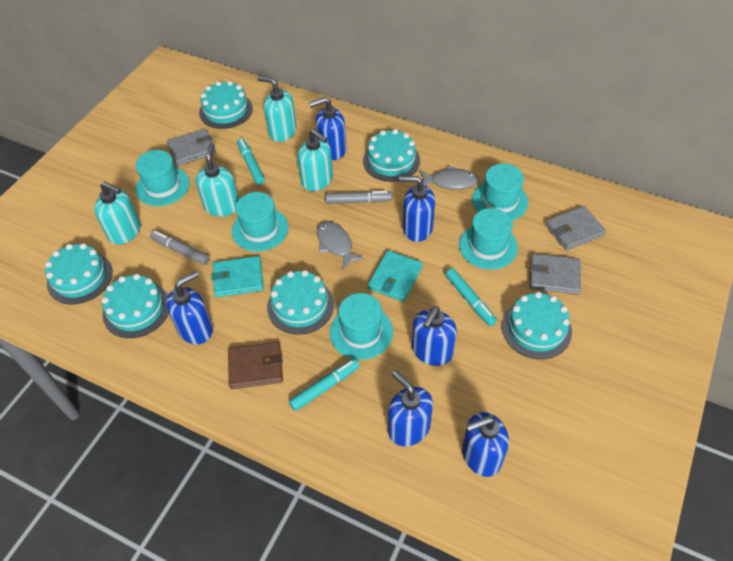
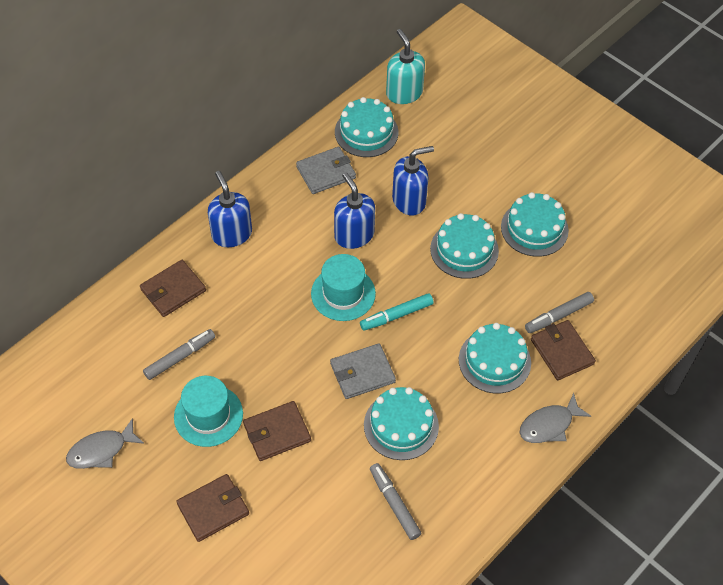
blue soap dispenser: [166,271,213,344] [309,97,346,160] [388,370,433,446] [399,176,435,242] [412,306,457,366] [462,412,509,477] = 6 -> [208,171,252,247] [334,172,375,249] [392,146,434,215] = 3
brown wallet: [228,342,283,389] = 1 -> [140,260,206,317] [176,474,249,542] [243,401,311,461] [531,320,596,380] = 4
grey marker: [150,230,209,265] [326,191,392,204] = 2 -> [143,329,215,380] [370,463,422,540] [525,292,594,333] = 3
grey wallet: [167,129,216,166] [530,254,581,294] [545,206,606,251] = 3 -> [296,147,356,194] [330,343,396,399] = 2
turquoise cake: [45,243,113,304] [102,274,169,338] [199,81,253,129] [267,270,334,335] [363,129,420,182] [502,292,572,359] = 6 -> [335,97,398,157] [364,387,439,460] [430,213,499,279] [459,323,531,393] [501,192,569,257] = 5
turquoise hat: [135,150,190,206] [232,192,289,252] [330,293,393,360] [459,208,518,270] [472,164,528,221] = 5 -> [174,376,243,447] [311,254,376,321] = 2
turquoise marker: [237,138,265,185] [289,359,360,411] [445,268,497,326] = 3 -> [360,293,434,331] = 1
turquoise soap dispenser: [94,182,140,245] [195,143,239,216] [257,76,297,142] [297,129,333,191] = 4 -> [386,29,425,104] = 1
turquoise wallet: [211,256,264,297] [368,250,423,302] = 2 -> none = 0

